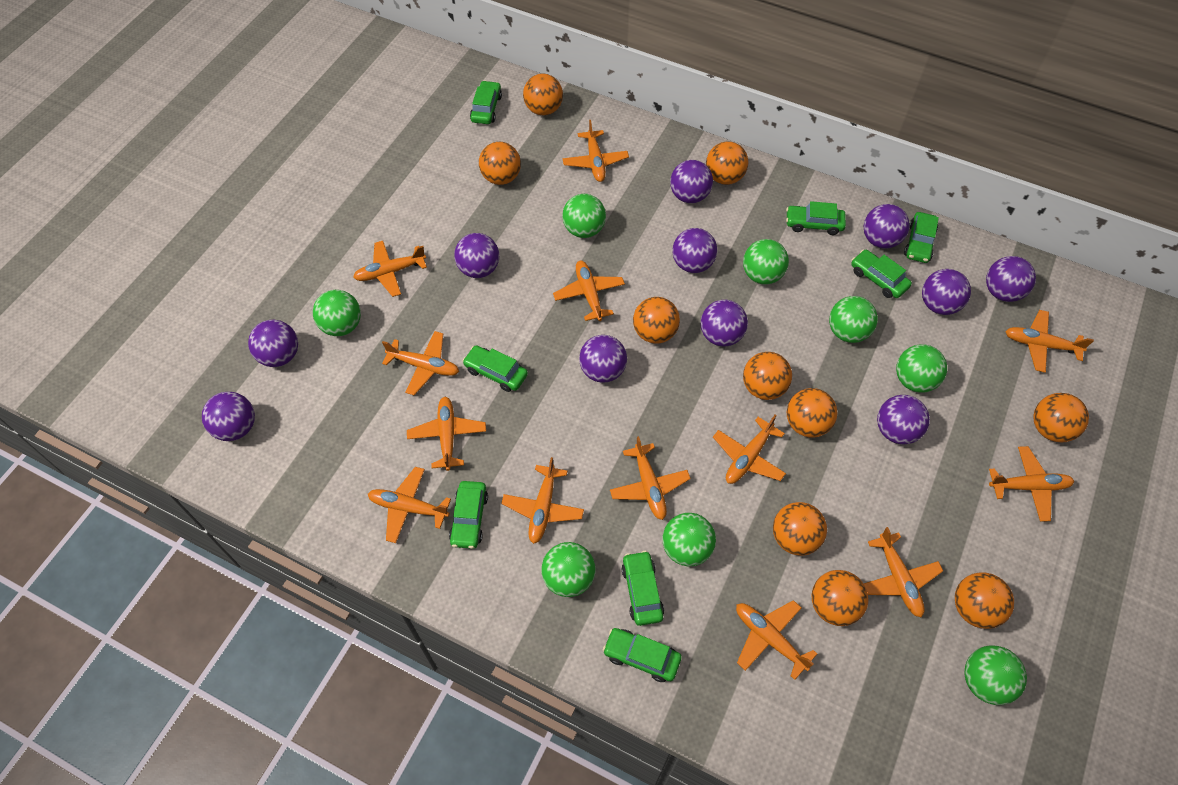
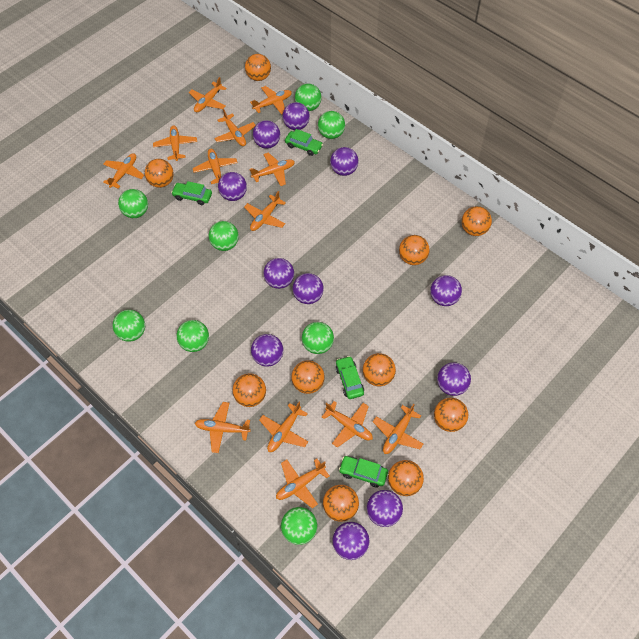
green car: [449,481,488,549] [462,345,528,392] [470,81,502,124] [603,628,682,682] [621,551,664,626] [786,201,846,235] [851,249,912,298] [904,212,939,263] = 8 -> [171,181,212,205] [285,129,323,156] [336,356,364,399] [339,456,388,487] = 4

